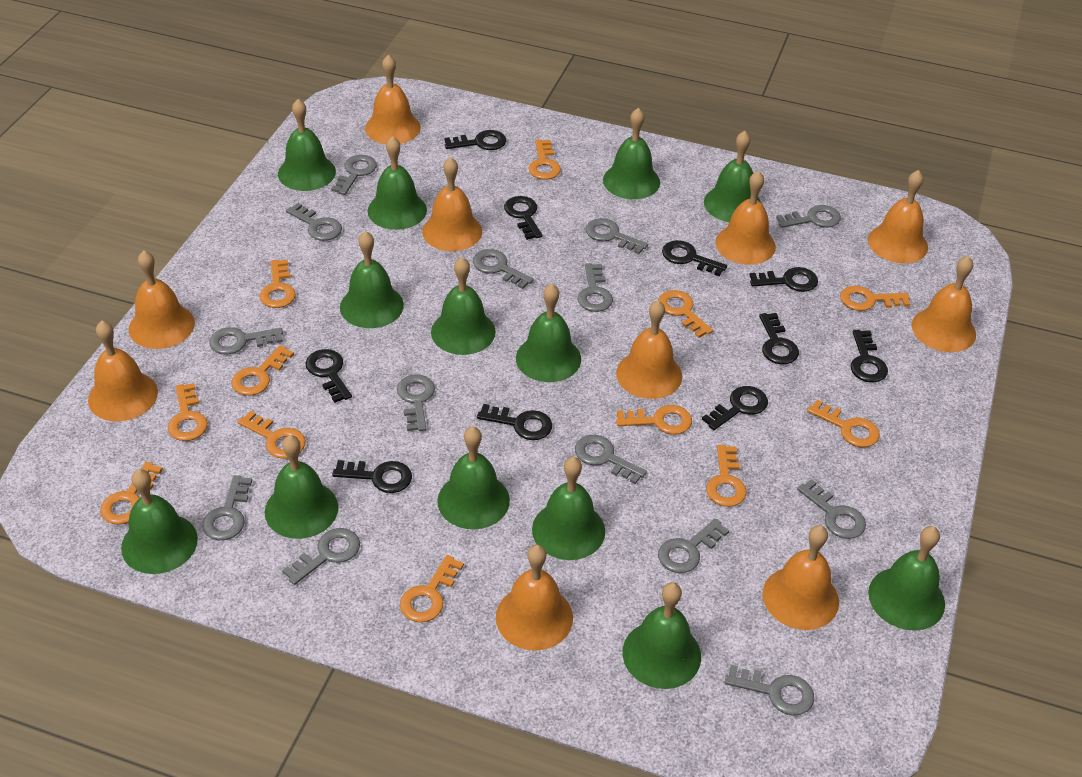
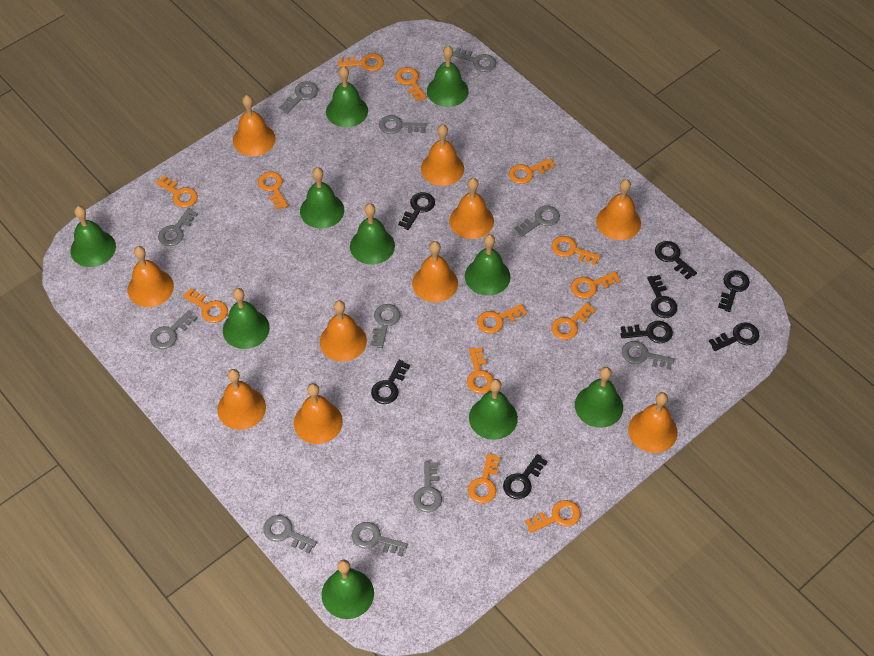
black key: [306,349,352,403] [332,460,412,493] [444,130,506,150] [477,404,552,440] [504,196,542,240] [662,240,727,276] [702,386,768,430] [750,267,818,292] [759,313,799,364] [851,330,888,383] = 10 -> [371,360,410,404] [398,192,435,230] [503,454,548,499] [621,321,673,343] [647,275,677,318] [655,241,697,280] [709,322,760,351] [718,270,750,312] = 8
green bell: [121,469,198,574] [265,435,338,539] [278,99,336,191] [340,231,404,328] [368,136,427,230] [431,257,496,355] [437,426,510,529] [516,284,581,382] [532,457,605,560] [603,108,660,199] [622,582,701,689] [704,131,761,222] [868,526,945,631] = 13 -> [70,206,116,267] [223,288,270,349] [300,167,344,229] [321,560,374,619] [326,66,368,127] [350,203,395,265] [427,46,469,107] [465,234,510,296] [469,379,518,440] [575,367,623,428] = 10
grey key: [202,475,252,540] [209,327,283,355] [282,528,360,585] [286,203,342,241] [331,155,377,195] [397,375,435,431] [473,249,534,289] [575,435,647,484] [578,263,613,312] [586,218,648,254] [658,519,729,573] [724,665,814,715] [776,205,841,228] [797,479,866,539] = 14 -> [150,310,197,349] [158,208,198,246] [263,515,317,553] [279,81,318,114] [352,522,408,556] [370,304,400,348] [379,115,426,134] [414,461,442,512] [452,47,496,72] [515,206,560,237] [622,341,674,370] = 11
orange key: [100,462,163,525] [168,383,208,441] [231,345,294,396] [238,411,306,459] [260,260,296,308] [400,555,464,622] [529,139,561,180] [616,405,692,435] [658,290,713,338] [706,445,747,507] [807,399,880,448] [840,286,910,311] = 12 -> [156,175,198,208] [182,288,228,323] [258,172,288,210] [338,53,384,71] [396,67,427,102] [467,347,493,394] [468,453,501,503] [477,303,527,334] [509,158,555,184] [525,500,580,533] [551,236,601,265] [551,303,596,340] [571,271,621,299] = 13

